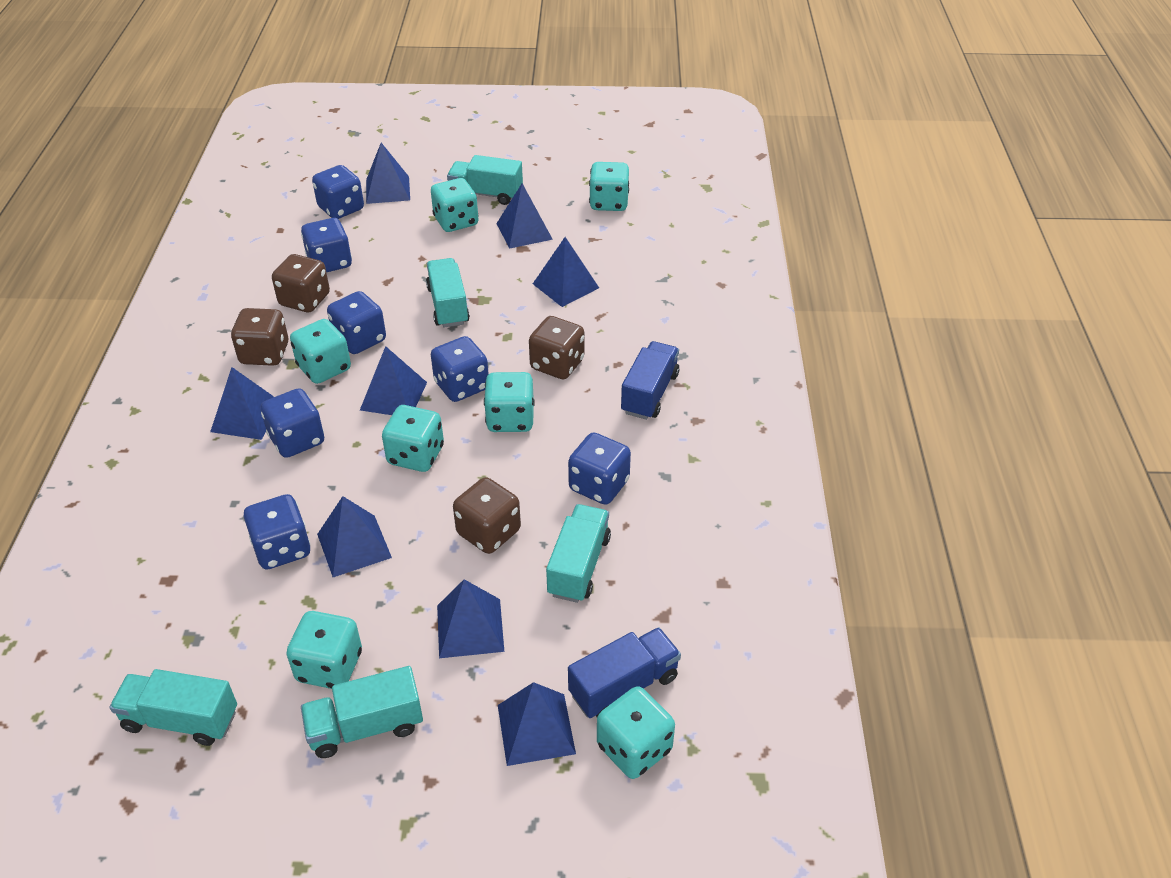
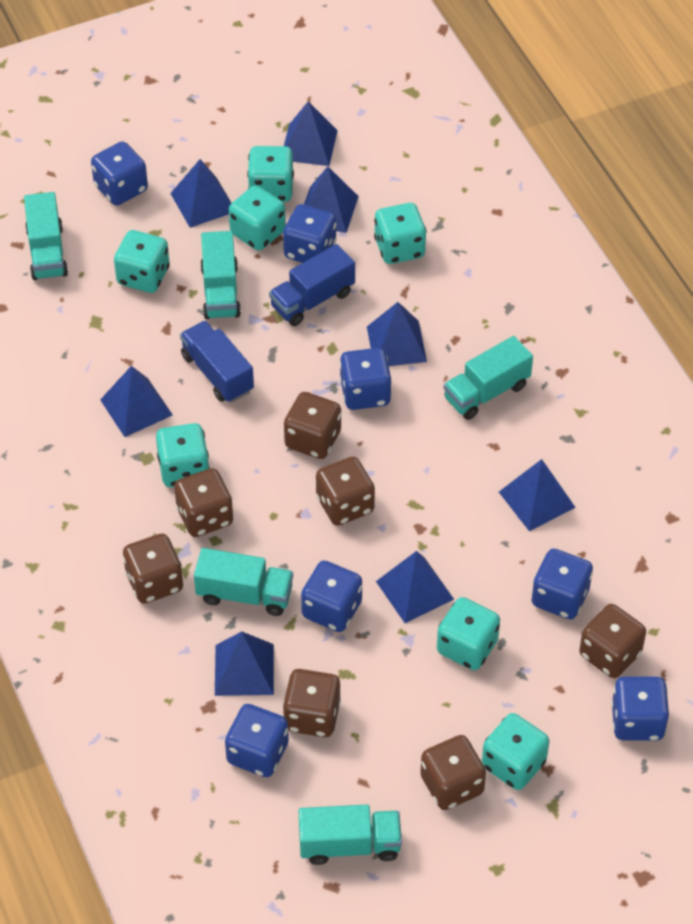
brown dice: [231,308,288,366] [272,254,330,312] [453,477,521,554] [529,316,585,379] = 4 -> [123,534,183,604] [174,468,233,537] [283,669,341,737] [284,392,341,459] [316,456,375,526] [420,735,486,810] [579,604,646,678] = 7

